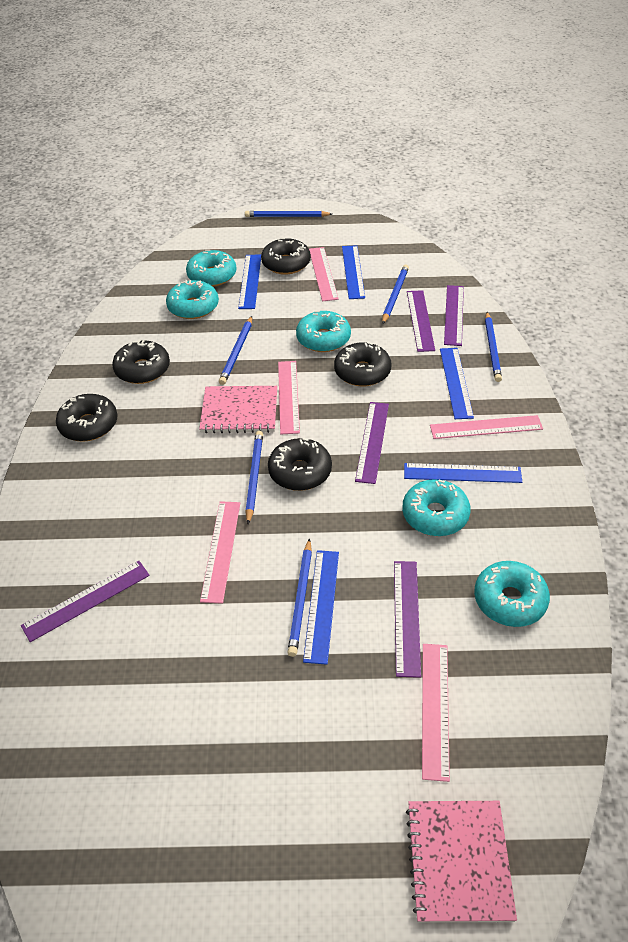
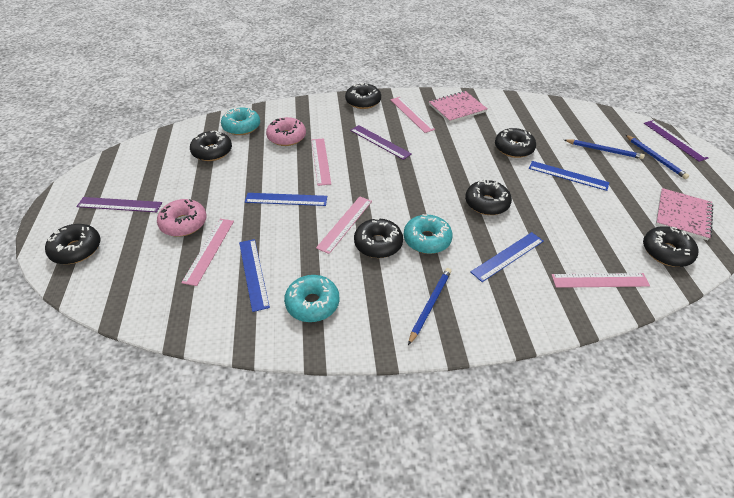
black donut: [56,394,118,442] [112,339,170,384] [261,238,311,275] [268,438,332,491] [334,342,392,386] = 5 -> [45,224,101,264] [190,131,232,161] [345,83,381,109] [354,218,403,258] [465,179,512,215] [495,128,536,158] [643,226,699,267] = 7
blue pencil: [219,316,252,385] [245,211,332,217] [245,431,263,524] [287,538,312,657] [382,264,409,324] [485,312,502,382] = 6 -> [408,268,452,345] [564,139,645,159] [626,135,689,179] = 3
blue ruler: [238,255,261,309] [303,550,339,665] [342,245,365,299] [404,463,522,483] [440,348,474,419] = 5 -> [239,239,270,312] [245,193,327,206] [471,232,544,282] [529,161,609,191] = 4
pink donut: none = 0 -> [157,199,207,236] [266,117,306,146] = 2
purple ruler: [21,561,150,642] [355,402,389,484] [394,561,421,678] [407,290,435,352] [444,285,464,346] = 5 -> [76,197,162,212] [350,125,412,160] [644,120,708,162] = 3
turquoise donut: [166,280,219,319] [186,250,237,287] [296,311,351,352] [402,479,471,536] [474,561,550,627] = 5 -> [221,108,260,135] [284,275,339,322] [403,214,453,254] = 3

